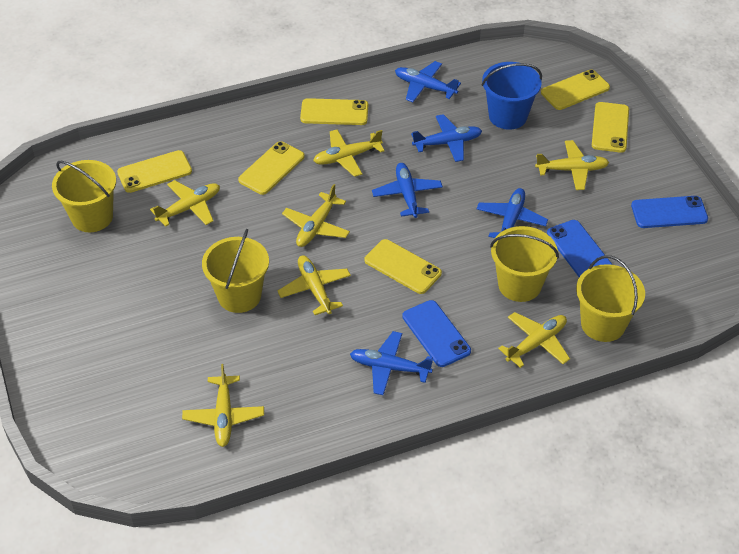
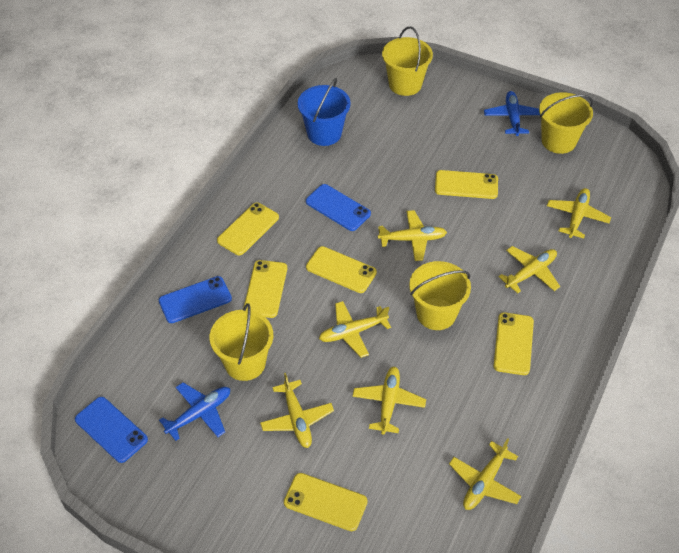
blue plane: [350,331,433,395] [372,163,443,218] [395,61,461,102] [411,114,482,162] [477,188,548,238] = 5 -> [159,383,230,441] [484,91,540,136] = 2

